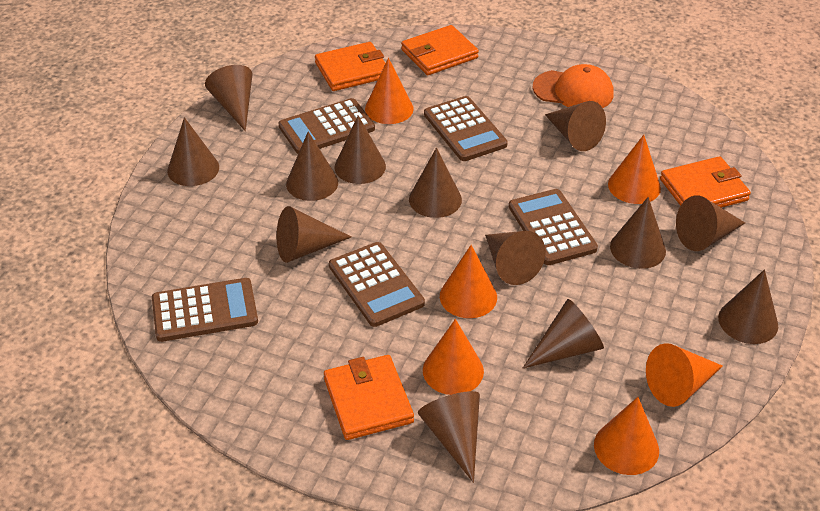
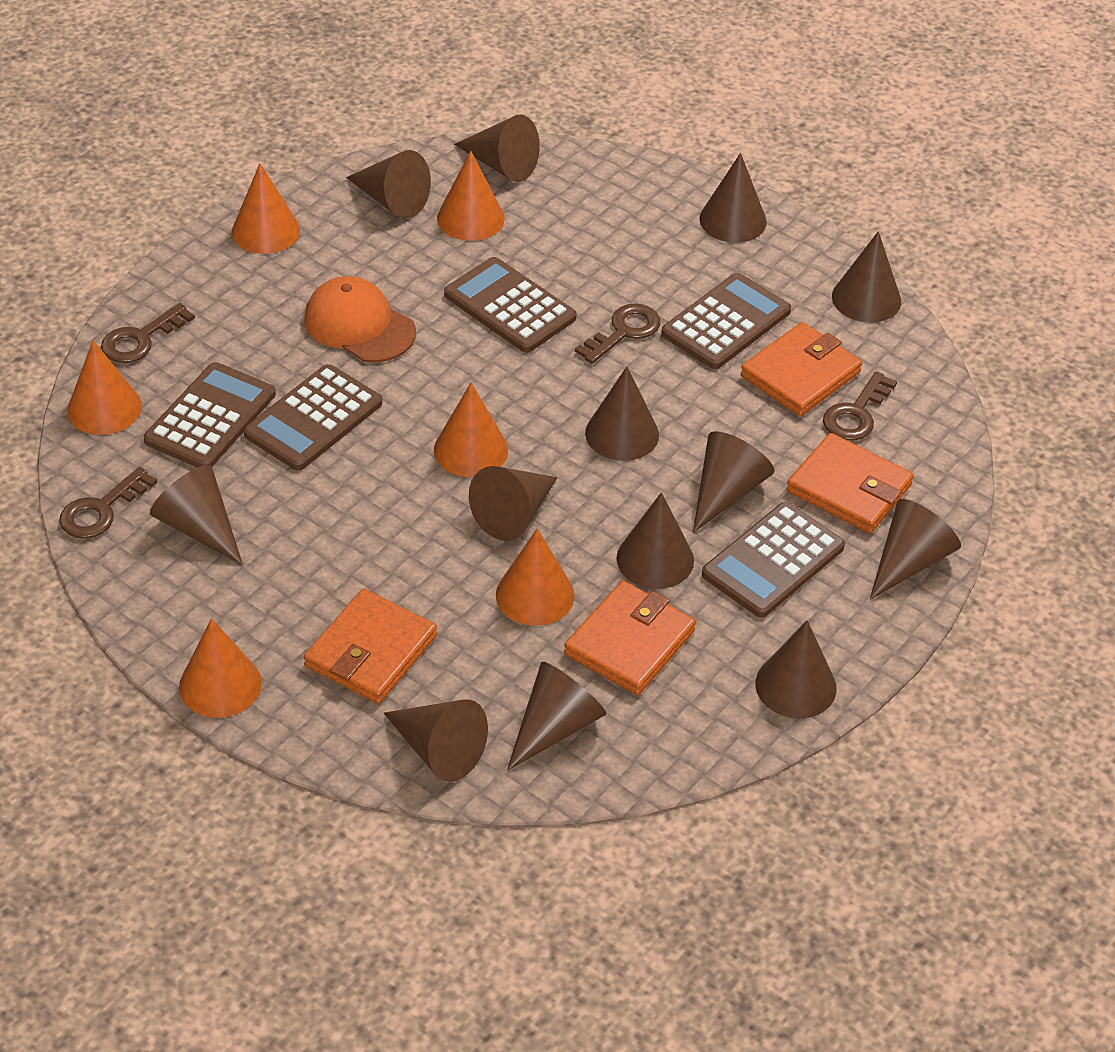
brown key: none = 0 -> [59,467,157,539] [101,303,195,363] [575,303,660,364] [823,371,897,441] = 4

